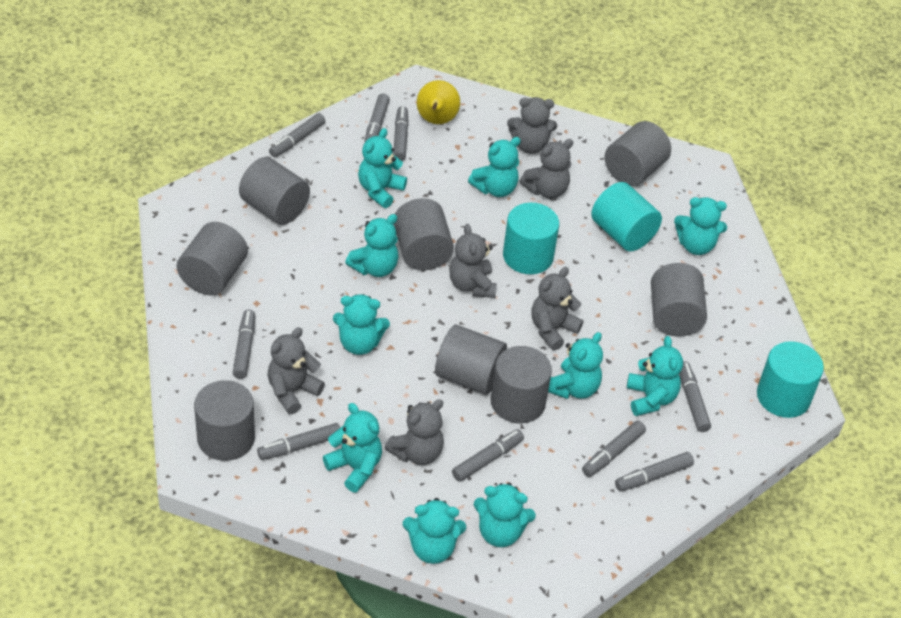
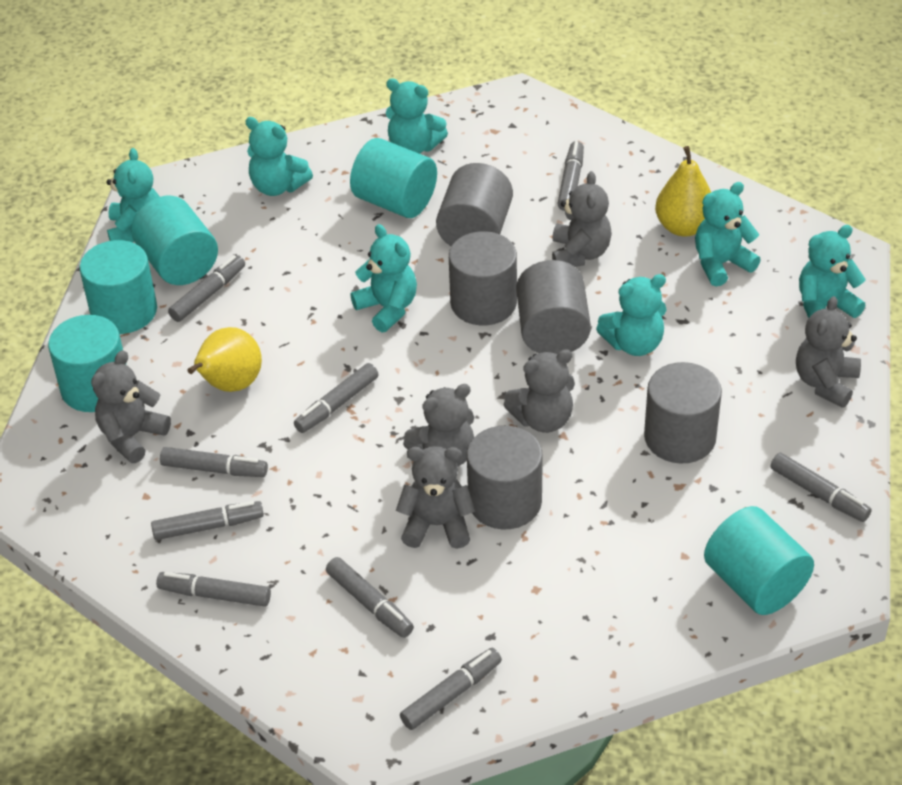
grey cylinder: [177,222,248,295] [194,380,255,461] [239,157,310,225] [394,198,454,270] [435,325,507,395] [491,346,552,424] [605,121,671,186] [651,263,707,337] = 8 -> [436,163,513,246] [449,231,517,325] [467,426,543,530] [516,260,591,355] [644,362,722,464] = 5
turquoise cylinder: [503,203,559,274] [591,182,662,251] [757,341,824,418] = 3 -> [48,315,123,412] [80,240,157,334] [131,196,218,285] [350,138,437,218] [704,506,814,615] = 5
turquoise teddy bear: [323,403,382,492] [333,294,390,355] [345,214,399,277] [358,128,407,208] [403,498,466,564] [468,137,521,197] [474,483,536,547] [548,332,603,399] [627,336,683,416] [674,197,727,255] = 10 -> [106,148,160,242] [245,117,313,196] [350,224,417,333] [386,78,448,154] [596,274,667,356] [695,182,761,287] [799,225,866,318] = 7
yellow pear: [417,80,460,124] = 1 -> [187,327,262,392] [655,146,711,237] = 2

